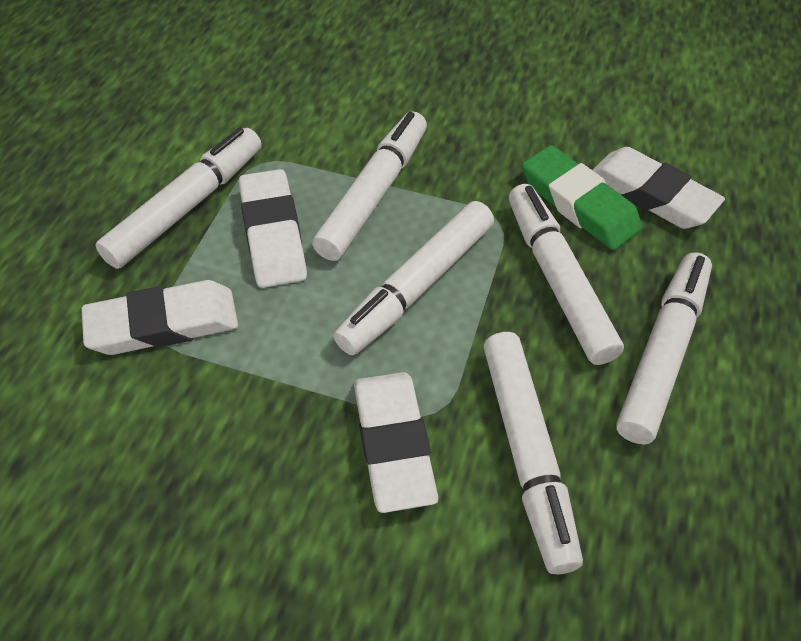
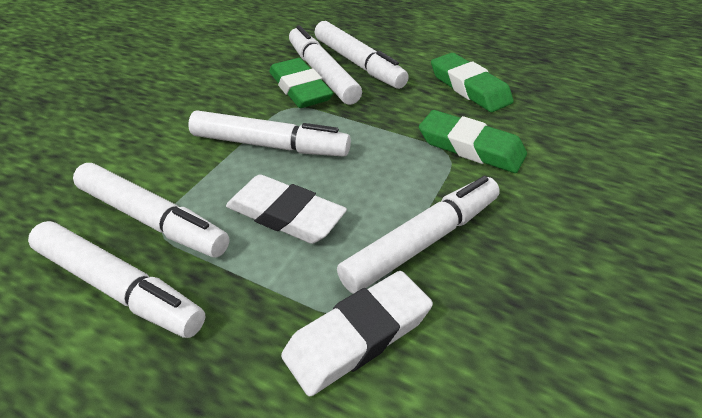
green eraser: [522,145,642,250] = 1 -> [269,58,333,108] [419,110,527,173] [431,53,514,112] = 3
white eraser: [81,280,238,355] [239,169,307,288] [354,372,438,513] [593,147,725,229] = 4 -> [226,174,347,244] [281,271,433,397] = 2

